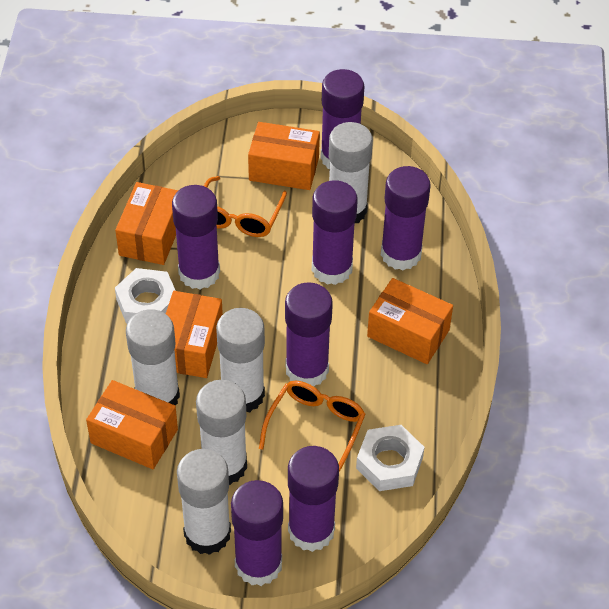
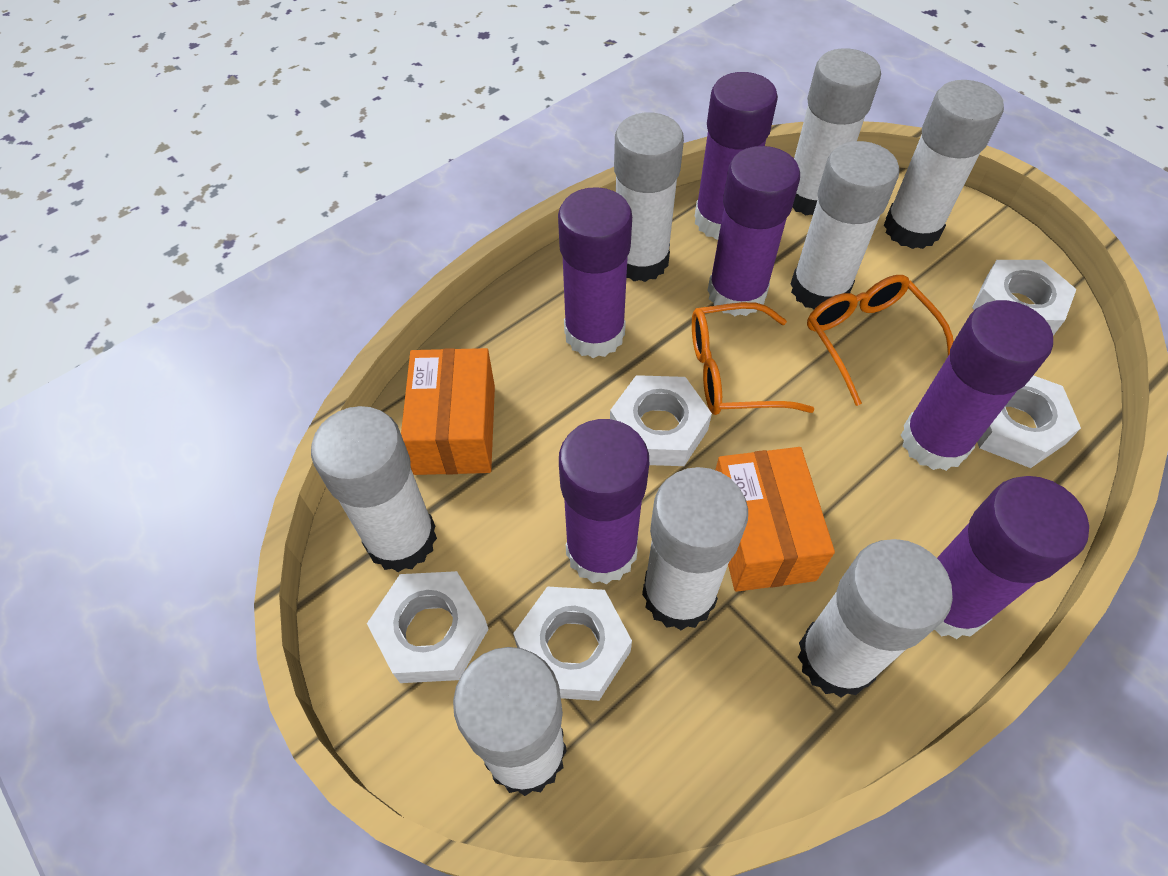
orange box: [86,380,178,469] [115,182,179,265] [166,291,223,378] [248,122,320,190] [367,278,453,364] = 5 -> [401,348,495,475] [715,447,835,592] = 2
purple glue stick: [172,185,220,289] [231,480,283,586] [285,282,333,387] [288,446,339,552] [312,180,358,285] [320,69,364,169] [381,166,431,270] = 7 -> [558,187,632,358] [559,419,649,584] [695,72,778,240] [707,146,800,316] [901,300,1053,471] [934,476,1089,639] = 6
white glue stick: [126,309,180,405] [177,449,231,555] [196,380,247,485] [216,308,265,412] [329,122,373,223] = 5 -> [311,406,437,572] [453,647,567,796] [614,112,684,282] [642,467,748,630] [791,141,899,309] [792,48,881,216] [798,539,953,698] [884,80,1004,249] = 8
white nut: [115,268,176,324] [356,425,424,491] = 2 -> [367,571,489,683] [513,586,632,701] [610,375,712,466] [972,260,1077,335] [977,375,1081,468] = 5

